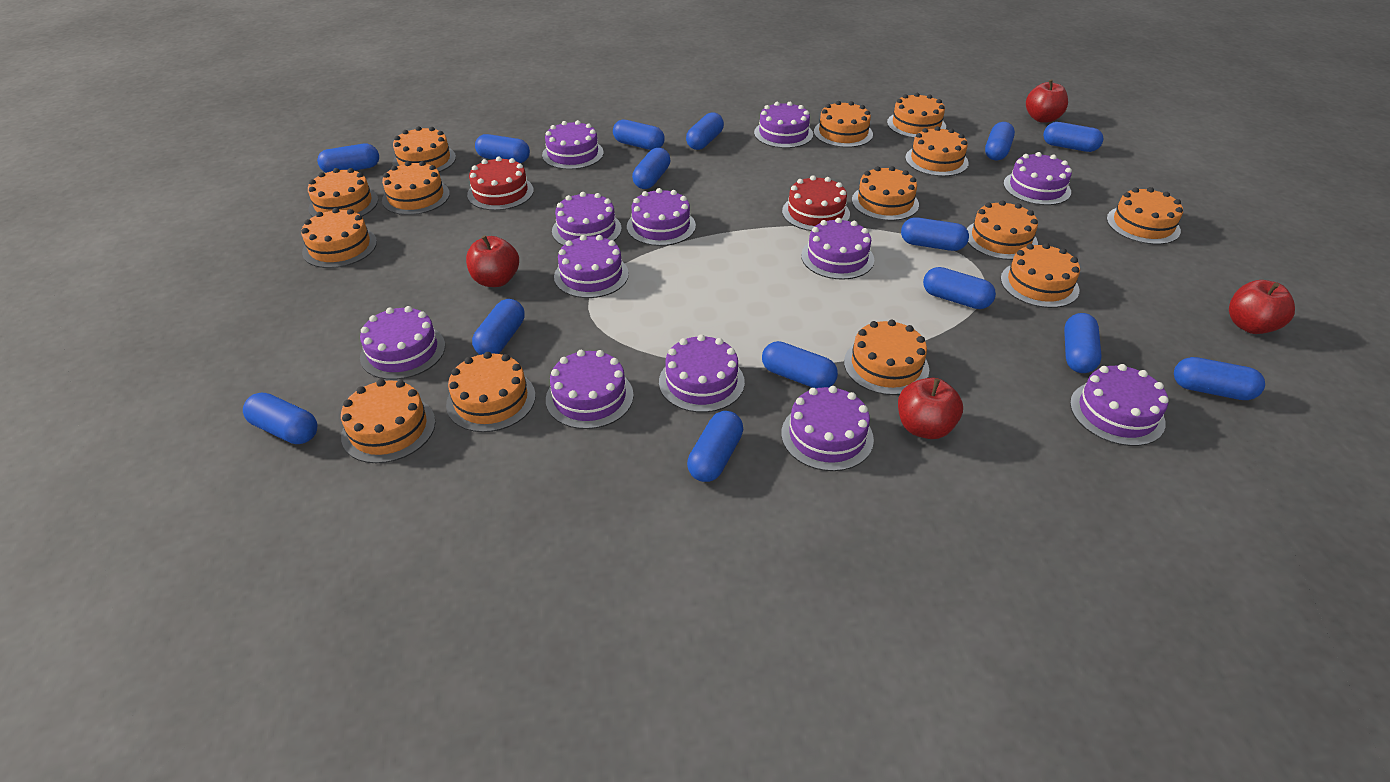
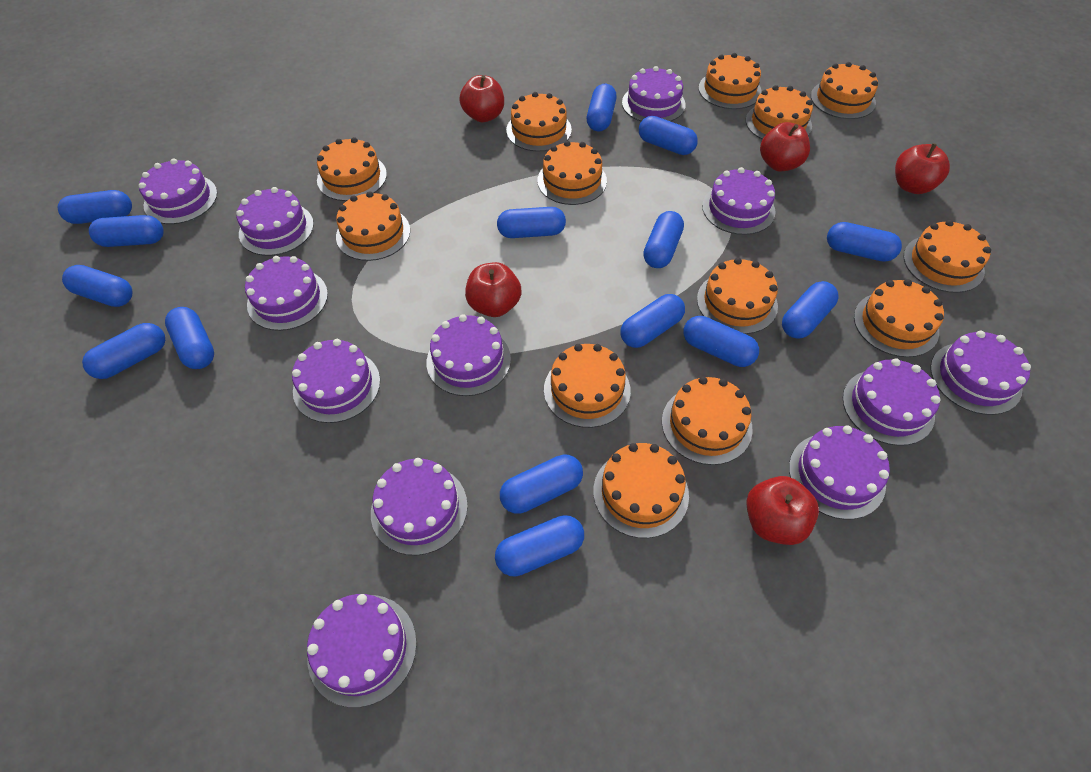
orange cake: [301,208,377,268] [308,168,378,217] [341,379,436,463] [382,161,450,215] [392,126,456,172] [446,352,536,432] [814,101,873,148] [844,320,929,395] [852,166,919,221] [887,93,946,138] [905,126,969,176] [967,200,1038,260] [1001,243,1080,308] [1107,187,1183,245] = 14 -> [317,137,387,201] [336,191,410,261] [506,92,572,152] [537,141,607,205] [544,344,631,428] [593,443,689,538] [662,376,753,465] [697,258,778,334] [699,53,762,109] [746,85,813,139] [811,62,878,119] [854,279,944,357] [904,220,991,293] = 13
red apple: [466,235,519,287] [898,378,963,439] [1026,80,1068,123] [1229,280,1295,334] = 4 -> [459,75,504,122] [465,262,522,317] [746,476,819,545] [760,122,810,171] [895,143,950,194] = 5
red cake: [467,157,534,210] [782,175,850,231] = 2 -> none = 0

